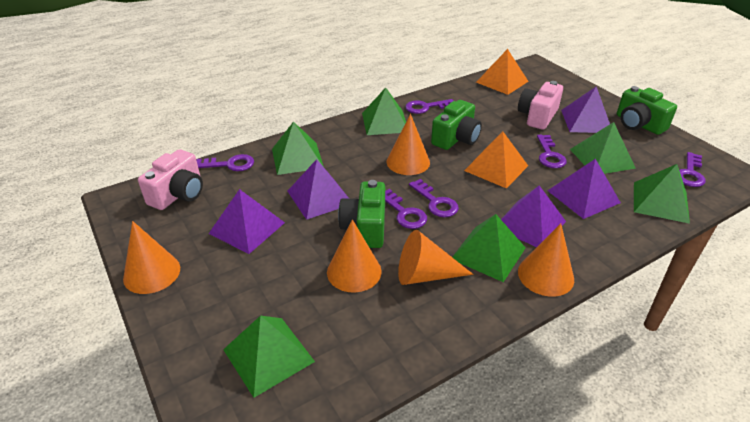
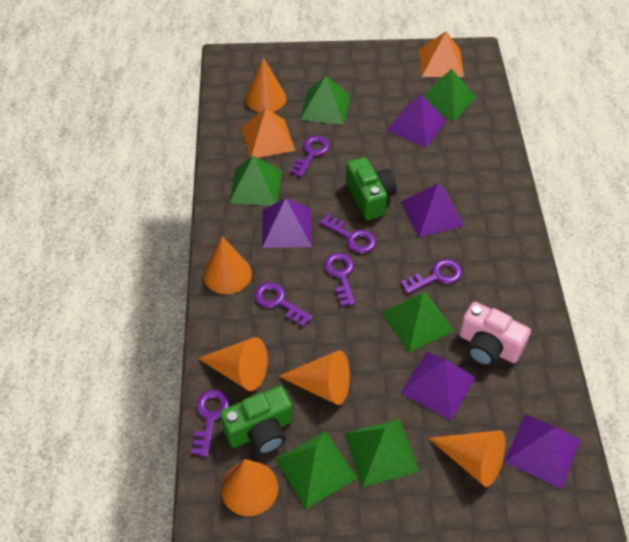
green camera: [338,180,385,248] [431,100,482,150] [617,86,677,135] = 3 -> [220,386,293,455] [346,157,397,220] = 2
orange cone: [123,221,180,294] [327,219,382,292] [387,114,430,175] [398,230,473,285] [518,223,574,297] = 5 -> [198,337,268,391] [203,237,252,294] [221,459,278,516] [246,57,286,112] [278,350,350,405] [429,430,505,487] = 6
pink camera: [138,149,203,210] [518,81,563,130] = 2 -> [459,302,531,366] = 1

